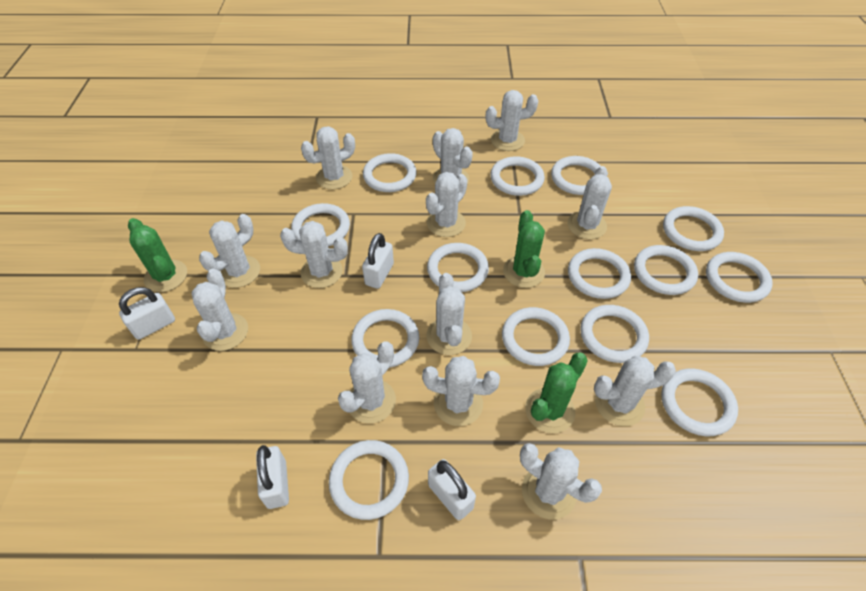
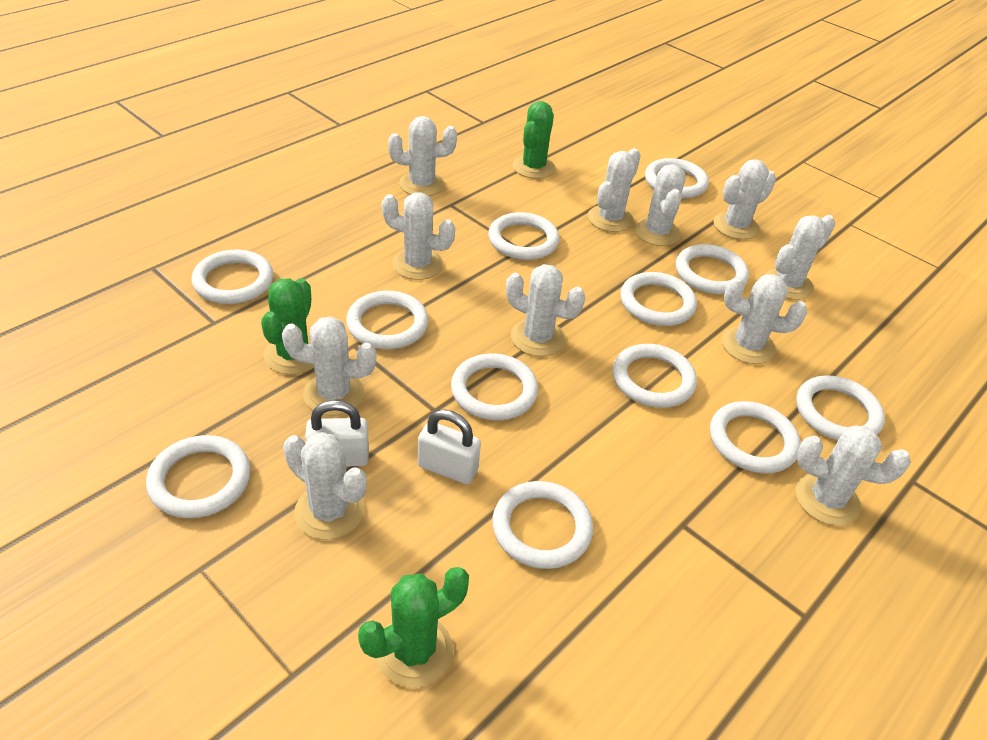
white cactus: [191,269,248,351] [199,214,260,288] [280,221,348,288] [301,126,355,189] [338,341,396,423] [422,356,500,426] [426,172,467,237] [427,273,472,355] [433,128,473,184] [486,90,538,151] [520,443,602,519] [568,166,612,239] [594,356,676,426] = 13 -> [282,316,376,416] [283,432,367,540] [382,192,455,280] [388,116,457,196] [506,264,585,356] [588,148,641,232] [634,164,686,246] [713,159,776,240] [722,274,807,364] [765,215,835,300] [795,426,910,526] = 11
white padlock: [119,287,175,340] [256,445,289,509] [362,233,394,289] [428,459,476,520] = 4 -> [305,400,369,467] [418,409,481,484] = 2
white ring: [291,203,350,247] [329,440,409,520] [351,309,419,368] [363,153,417,192] [427,243,489,292] [490,156,545,196] [502,307,570,366] [551,156,601,195] [568,248,631,299] [580,305,649,363] [634,245,698,295] [661,368,738,436] [663,206,724,251] [706,252,773,303] = 14 -> [146,435,251,518] [191,250,273,304] [346,291,429,349] [451,353,538,420] [488,212,559,260] [492,481,593,569] [613,344,697,408] [620,272,697,326] [645,158,709,198] [676,244,749,294] [710,401,801,473] [796,375,885,440] = 12

